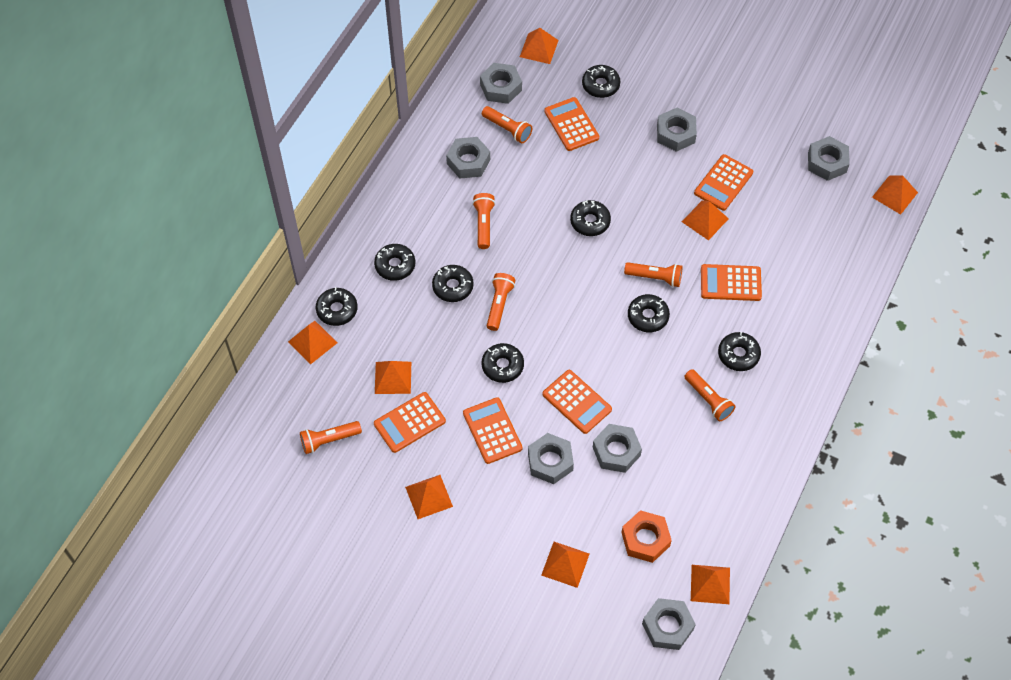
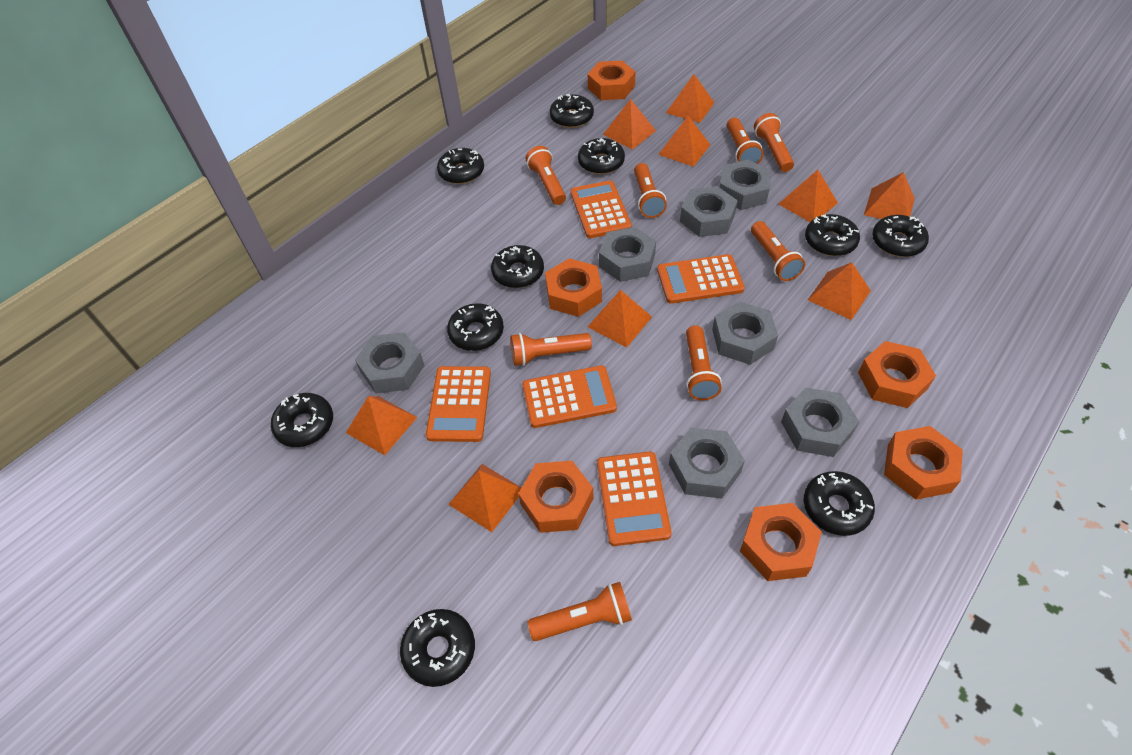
black donut: [316,287,358,326] [374,244,415,281] [432,265,474,302] [482,343,524,383] [570,200,611,236] [582,65,621,98] [628,294,670,332] [718,332,761,371] = 8 -> [271,393,333,447] [400,609,475,687] [437,148,484,184] [447,303,504,351] [491,245,544,288] [550,94,594,128] [578,138,625,174] [804,471,875,536] [805,214,860,256] [872,215,929,257] = 10
orange calculator: [374,392,446,453] [463,397,523,464] [542,370,612,434] [544,97,599,151] [694,154,753,211] [701,264,762,301] = 6 -> [426,366,491,442] [522,365,617,428] [570,181,632,238] [597,451,672,546] [657,254,745,304] = 5
orange flashlight: [300,421,362,454] [472,193,495,249] [482,106,532,143] [487,273,516,331] [624,262,682,287] [684,369,736,421] = 6 -> [511,333,592,366] [526,146,566,205] [528,582,632,641] [634,163,667,218] [686,325,722,400] [727,118,763,164] [751,221,805,281] [754,113,794,172] = 8
orange nut: [621,510,672,563] = 1 -> [518,461,593,533] [545,258,602,317] [588,61,636,100] [740,503,822,581] [858,341,936,408] [884,426,963,500] = 6
orange pyramid: [288,321,337,364] [375,361,411,394] [405,475,453,519] [520,28,559,64] [541,542,589,588] [682,200,729,240] [691,565,730,604] [872,175,918,215] = 8 -> [346,396,417,455] [448,464,521,532] [588,290,652,348] [603,99,656,150] [658,116,710,167] [666,74,715,123] [779,170,838,222] [808,262,871,320] [864,172,915,219] = 9

